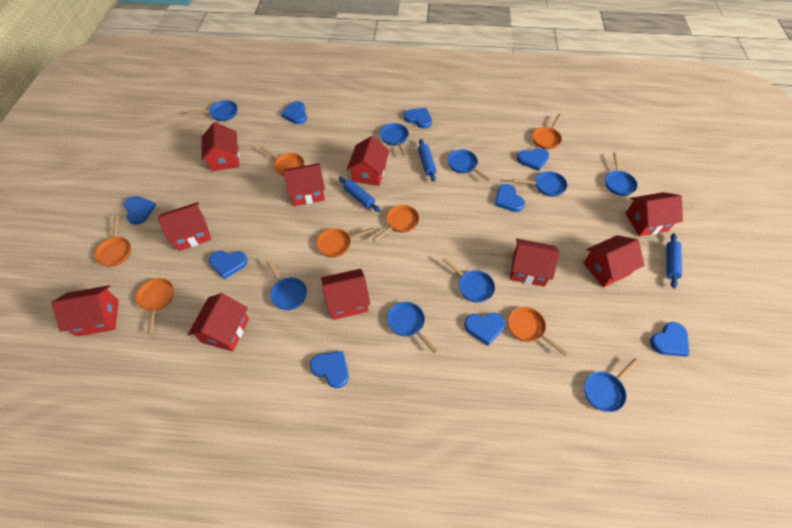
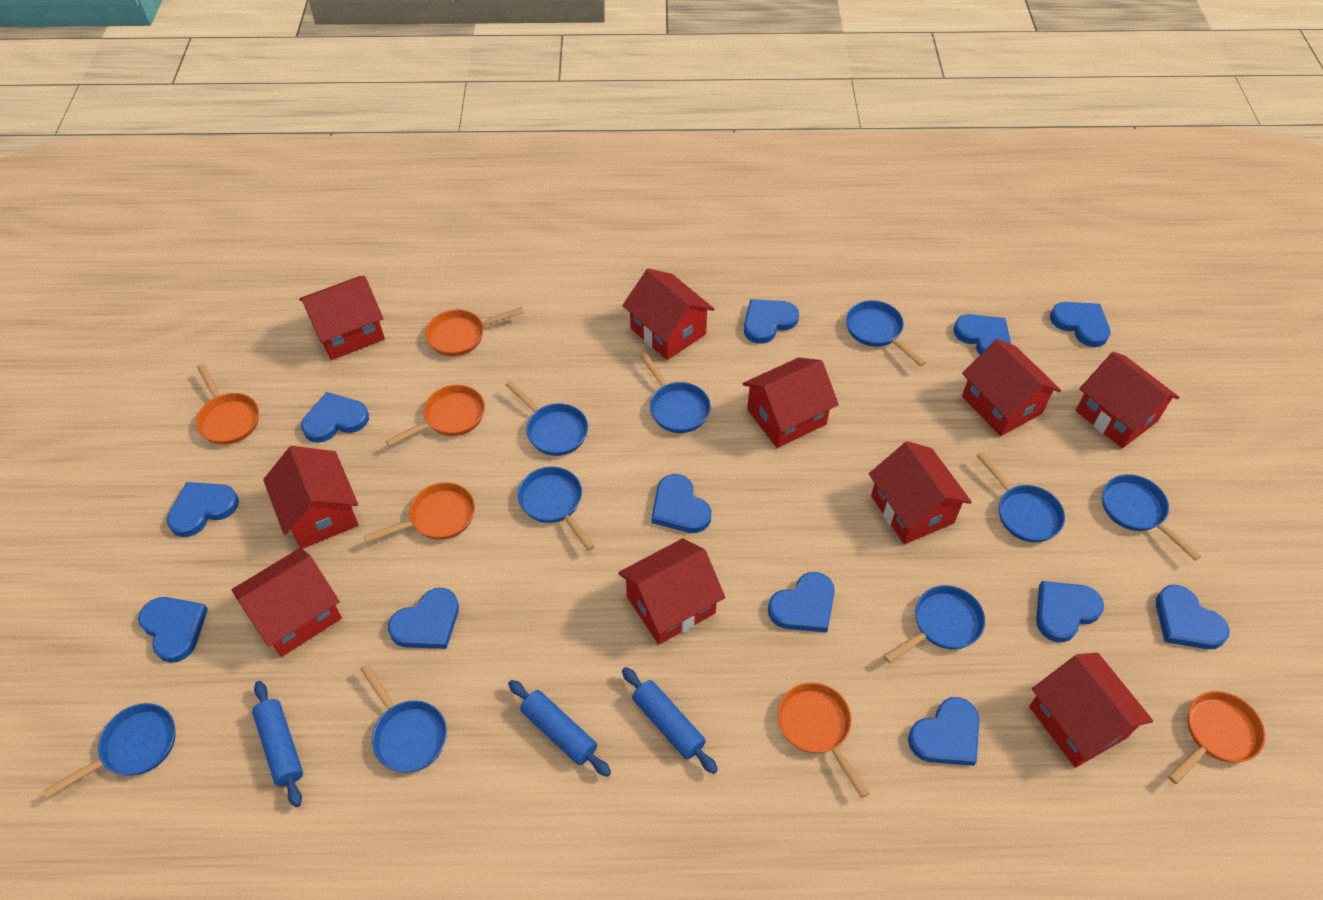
blue heart: [124,196,156,225] [209,251,248,279] [281,101,307,124] [310,351,349,388] [404,108,432,128] [464,313,505,346] [495,184,525,212] [517,148,549,171] [650,322,689,357] = 9 -> [138,597,208,663] [167,482,239,537] [301,392,369,443] [388,588,459,649] [651,474,711,533] [744,299,799,344] [768,572,835,633] [908,697,980,766] [953,314,1011,355] [1036,581,1104,642] [1050,302,1111,347] [1156,585,1230,649] = 12
orange pan: [95,216,131,267] [136,278,174,334] [260,146,304,176] [317,228,374,258] [373,205,419,242] [508,307,568,356] [532,114,562,149] = 7 -> [196,364,259,445] [363,482,475,543] [386,385,485,447] [425,307,524,356] [778,682,870,798] [1168,691,1265,784] = 6

